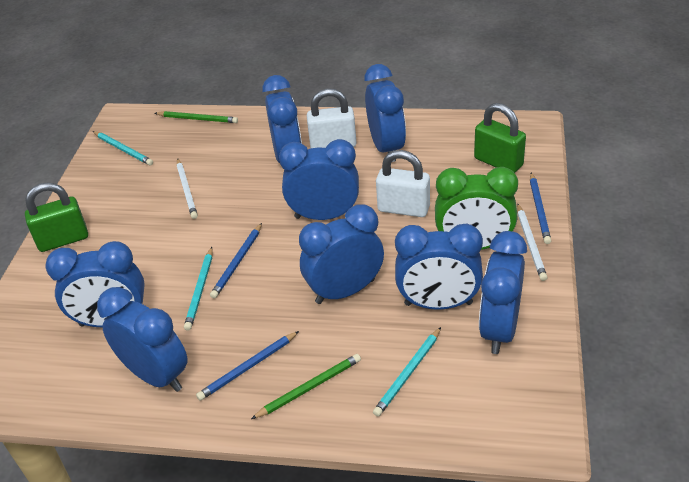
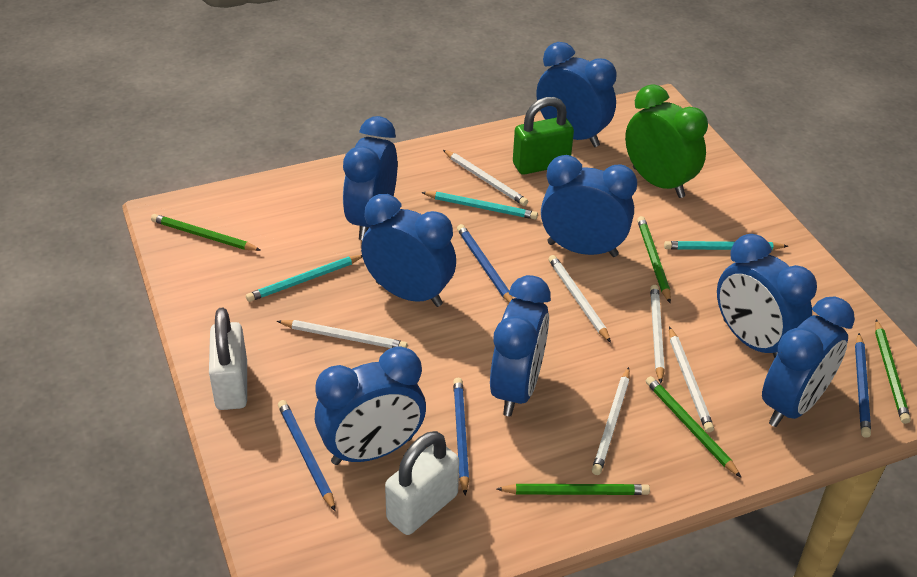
blue pencil: [196,331,299,401] [210,223,262,299] [530,172,551,244] = 3 -> [278,400,335,511] [453,378,469,496] [457,224,513,303] [855,333,871,438] = 4
green padlock: [25,182,88,252] [474,103,526,173] = 2 -> [513,97,574,175] = 1
green pencil: [155,111,238,123] [251,354,361,419] = 2 -> [151,214,261,251] [497,484,650,495] [637,216,671,303] [646,376,742,478] [875,319,911,424] = 5
white pencil: [177,158,198,219] [517,204,548,281] = 2 -> [277,320,408,348] [443,150,528,206] [548,255,611,343] [592,367,630,475] [650,285,665,383] [669,327,714,433] = 6

